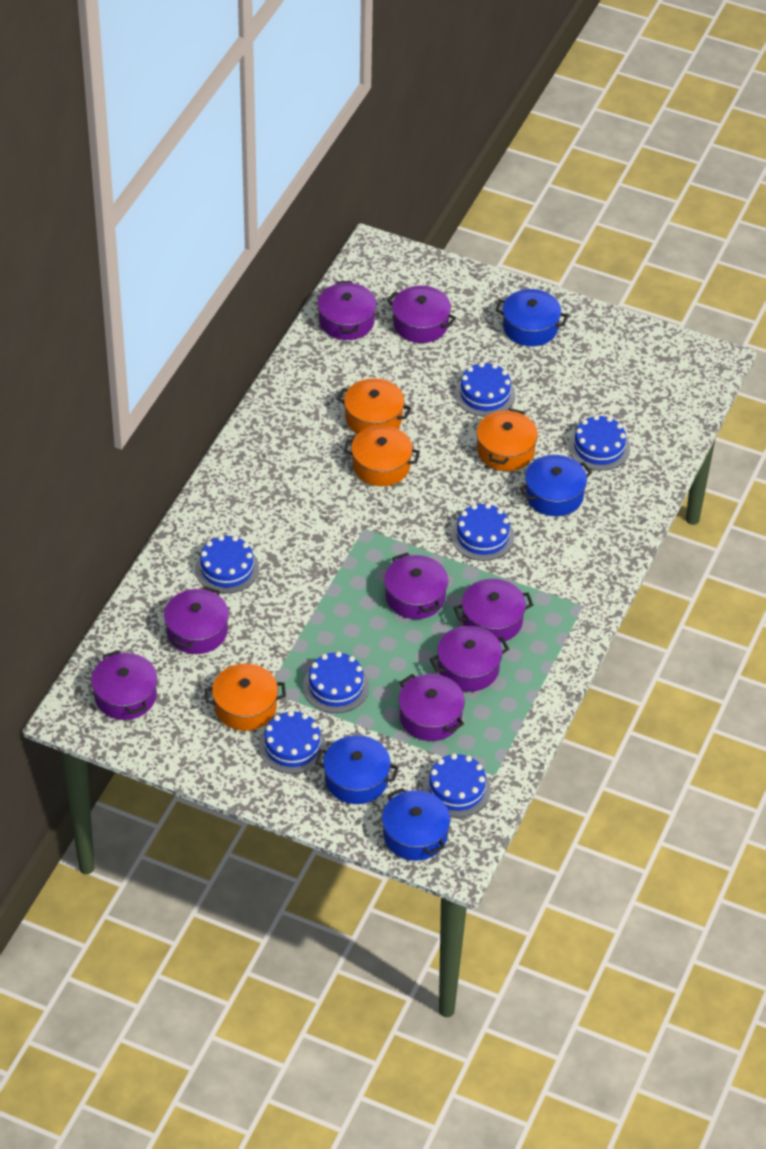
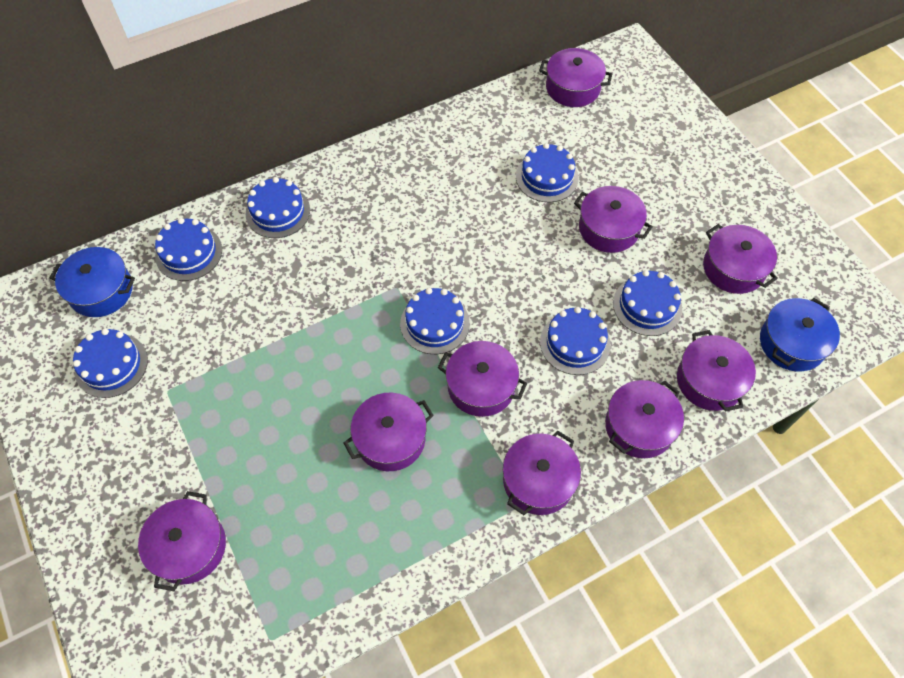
blue pot: [315,735,399,804] [382,788,450,861] [495,289,568,346] [520,455,592,516] = 4 -> [50,247,135,317] [760,298,840,371] = 2
orange pot: [204,664,286,731] [337,378,411,434] [344,425,420,486] [477,408,538,471] = 4 -> none = 0
purple pot: [91,650,157,720] [164,586,229,654] [318,281,376,340] [384,553,448,619] [387,285,456,343] [399,674,465,741] [430,626,509,692] [454,578,533,643] = 8 -> [138,491,226,591] [343,393,434,471] [438,341,527,417] [503,431,581,515] [539,48,612,107] [574,186,653,253] [605,380,684,458] [677,330,756,412] [703,224,778,294] = 9

